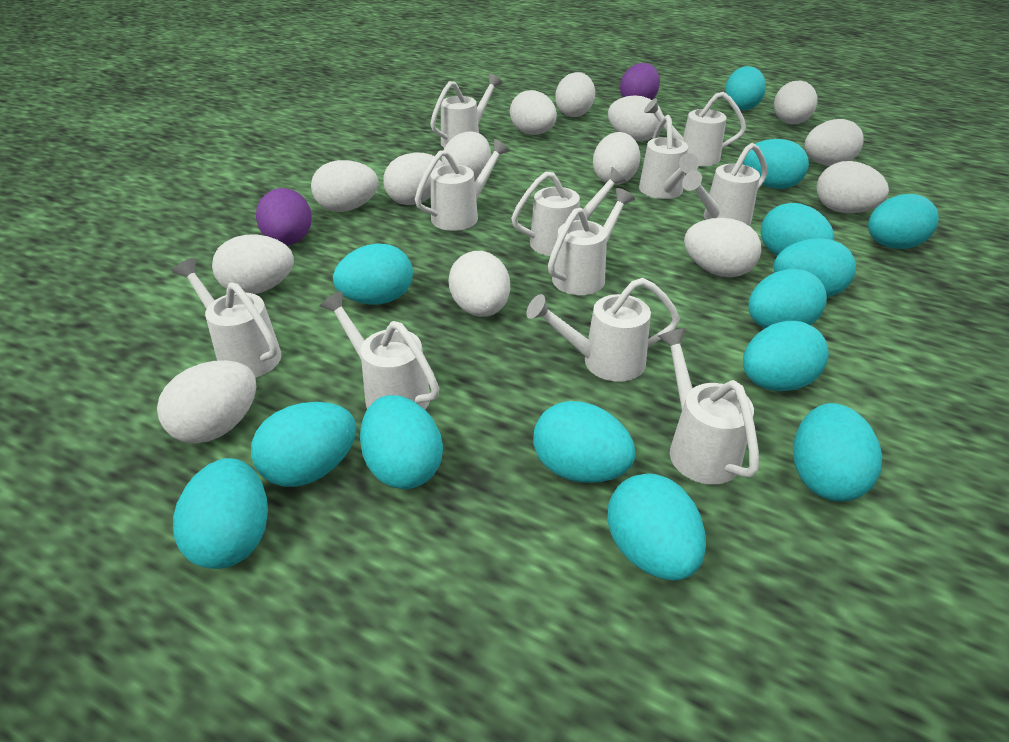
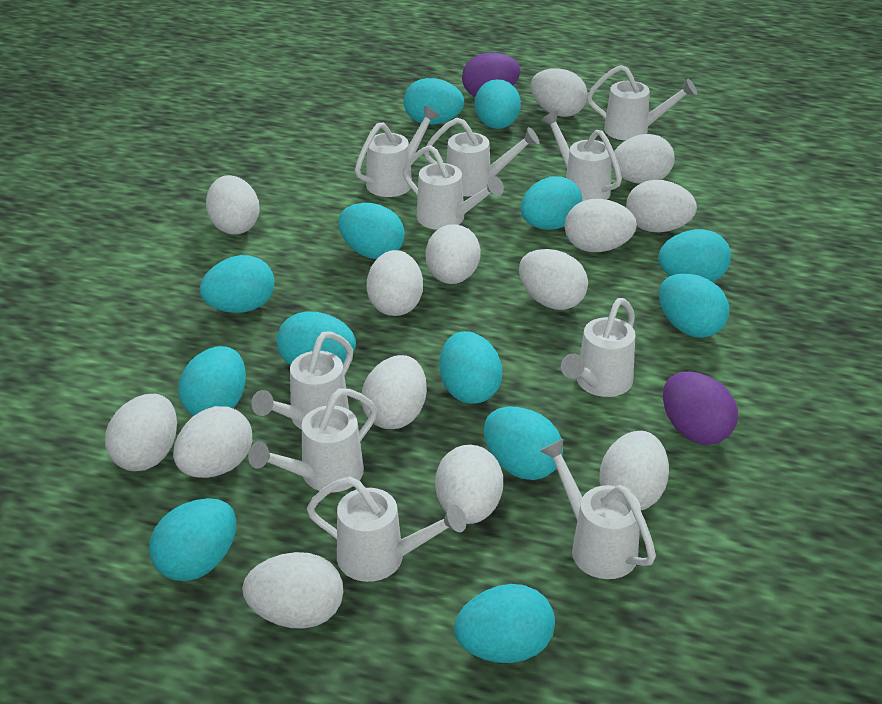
turquoise egg: [173,458,268,569] [251,402,356,487] [333,243,413,304] [360,395,443,489] [533,401,636,483] [607,473,706,580] [725,66,766,110] [743,139,809,189] [743,321,829,391] [748,269,827,328] [761,203,834,256] [773,238,856,297] [793,403,882,502] [868,194,939,249] = 14 -> [149,498,236,581] [178,346,246,416] [200,255,274,313] [277,311,356,365] [338,203,405,259] [403,78,464,125] [439,331,502,404] [454,584,555,663] [475,79,521,129] [484,406,563,480] [521,176,582,230] [658,229,731,282] [659,274,729,338] = 13
white watering can: [172,258,282,378] [320,291,439,409] [415,139,510,231] [430,74,503,148] [511,167,626,256] [526,278,680,382] [548,188,635,295] [639,115,699,199] [644,92,746,166] [658,328,759,484] [682,143,767,226] = 11 -> [248,388,377,492] [251,331,353,430] [307,477,466,582] [355,106,440,197] [403,145,504,230] [424,117,540,196] [540,439,656,579] [541,111,622,201] [561,298,635,397] [587,65,697,141] = 10

